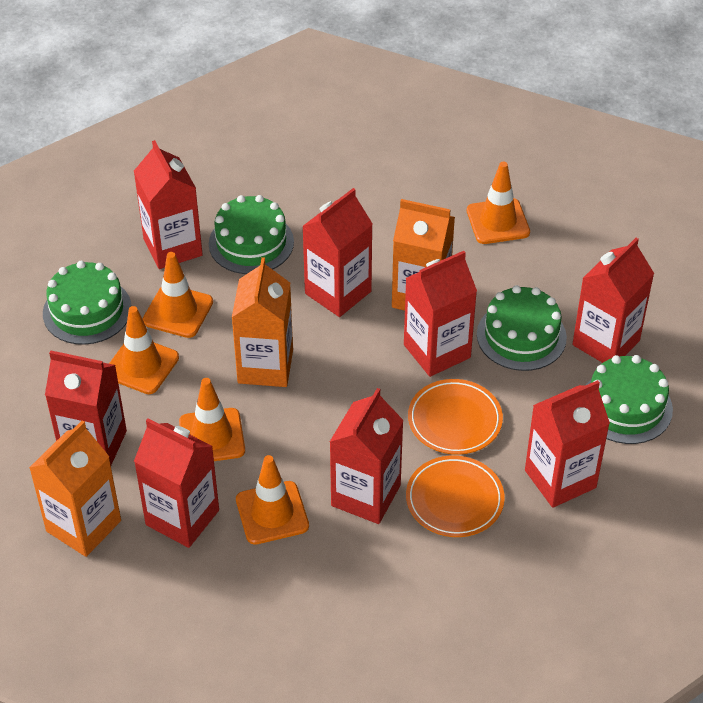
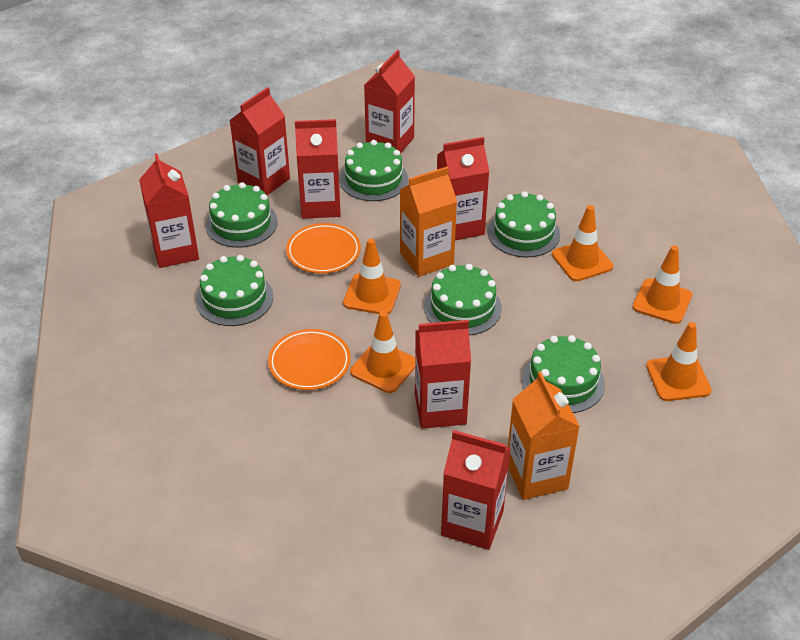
green cake: [43,261,131,345] [209,195,294,274] [477,285,567,371] [586,355,673,444] = 4 -> [196,255,273,326] [205,182,278,248] [339,140,408,201] [424,264,502,336] [488,191,560,257] [522,335,605,413] = 6
orange carton: [29,420,121,557] [232,257,293,387] [392,199,455,311] = 3 -> [400,167,457,277] [508,371,580,500] = 2
red carton: [45,350,127,465] [134,140,203,269] [134,418,219,548] [302,188,373,317] [330,388,404,524] [404,251,477,377] [525,380,610,508] [573,238,654,363] = 8 -> [139,153,199,268] [229,87,290,195] [295,119,341,219] [364,50,415,154] [415,320,471,429] [437,137,489,240] [441,430,511,550] = 7

